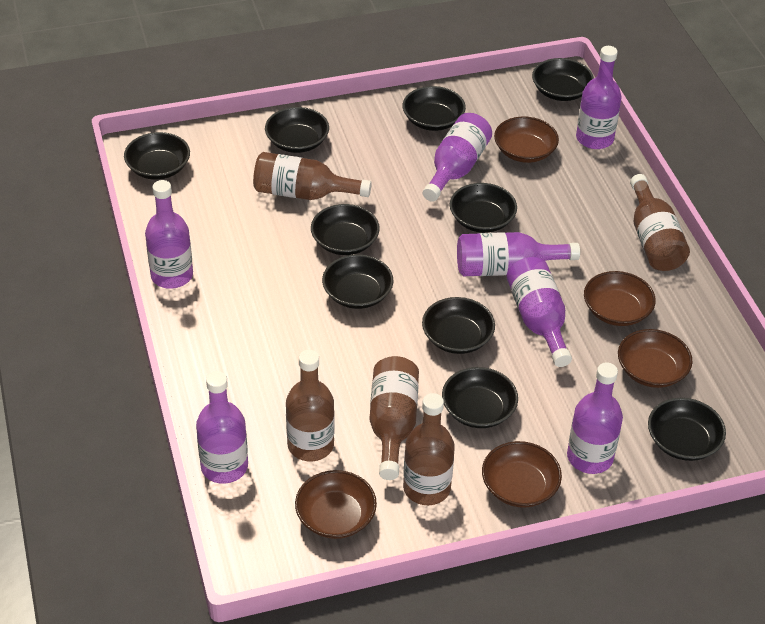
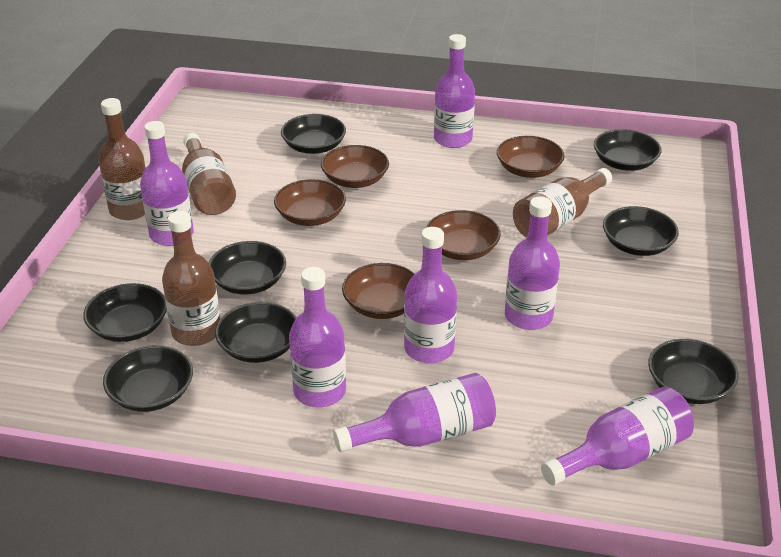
black bowl: [124,132,190,180] [265,107,329,153] [311,204,380,255] [322,255,393,309] [402,86,466,131] [422,297,495,354] [442,367,518,428] [450,183,517,233] [532,58,594,101] [648,398,726,461] = 10 -> [83,283,167,342] [103,345,193,412] [209,241,286,295] [215,302,297,363] [281,114,346,154] [594,129,662,171] [603,206,679,256] [648,339,739,404] = 8
brown bottle: [253,152,372,200] [286,350,334,461] [370,356,419,480] [403,393,455,505] [630,174,690,271] = 5 -> [98,98,146,220] [162,211,220,346] [182,133,236,215] [513,168,612,238] = 4

